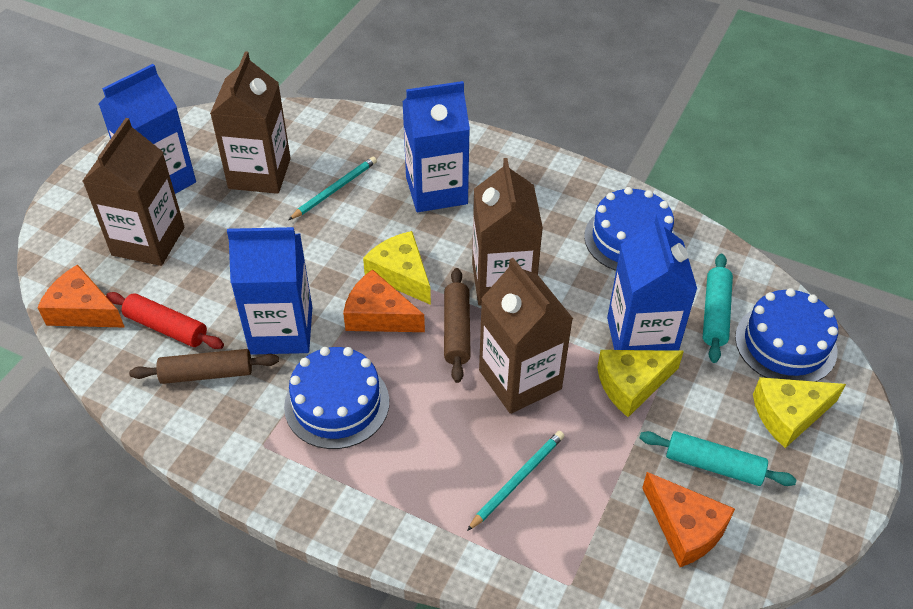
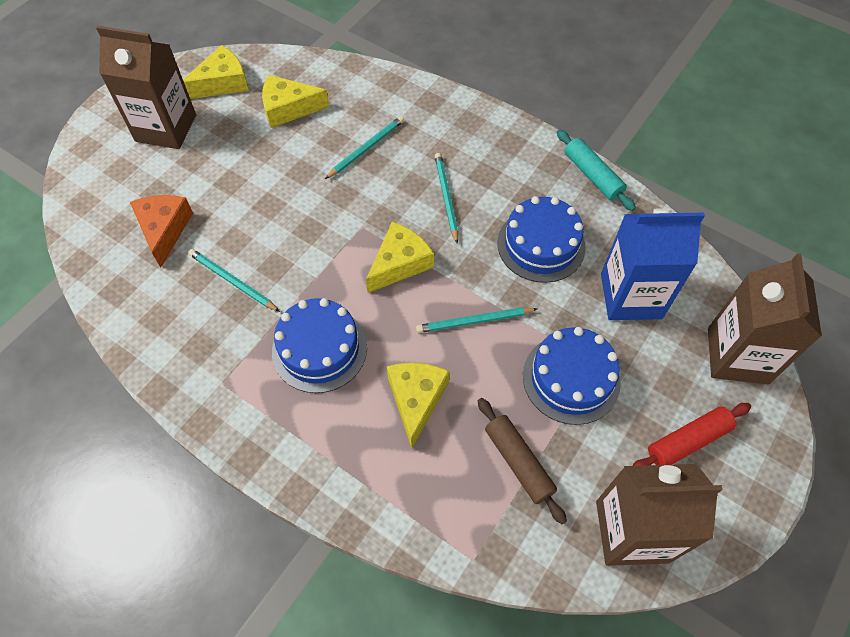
blue carton: [99,64,196,194] [227,227,312,355] [402,81,470,212] [607,214,697,351] = 4 -> [601,208,705,320] = 1
brown carton: [83,118,184,266] [210,51,291,194] [472,158,543,306] [479,258,573,414] = 4 -> [96,26,196,149] [596,464,723,566] [708,253,822,384] = 3
brown rolling pin: [129,349,279,384] [444,268,471,383] = 2 -> [478,398,567,524] = 1
orange cheese: [37,264,125,328] [343,269,425,332] [642,472,735,567] = 3 -> [130,195,193,268] = 1
turquoise pencil: [288,157,377,220] [467,431,564,531] = 2 -> [188,249,280,312] [325,116,404,179] [416,307,537,333] [435,153,458,244] = 4
turquoise rolling pin: [640,431,797,486] [703,254,733,363] = 2 -> [557,129,636,211] = 1
yellow cheese: [363,231,431,305] [597,350,684,417] [753,377,846,448] = 3 -> [183,45,249,99] [262,75,329,128] [366,222,434,293] [387,363,450,448] = 4

